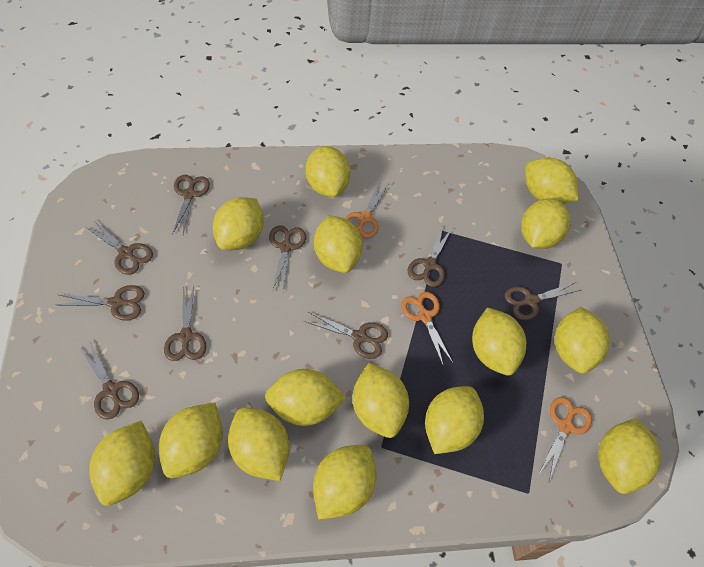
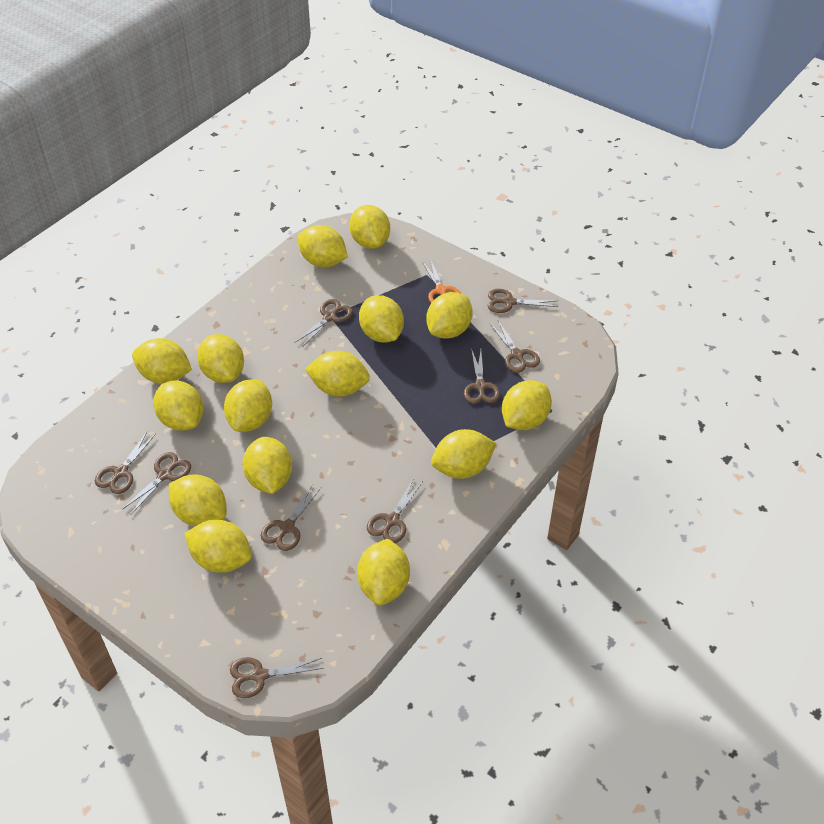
orange scissors: [345,182,388,239] [401,292,454,367] [538,397,592,482] = 3 -> [422,259,461,303] = 1

